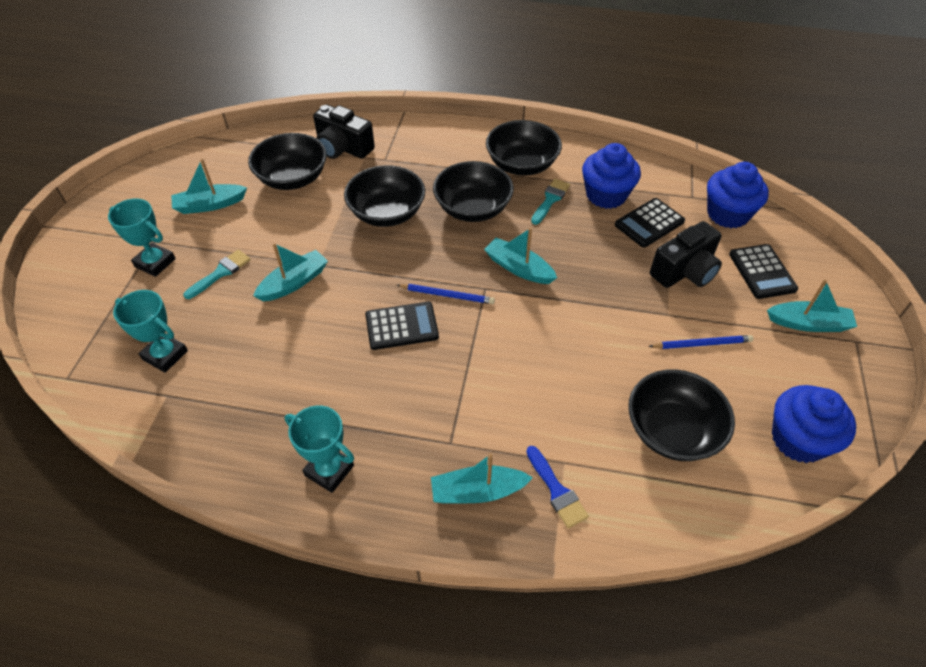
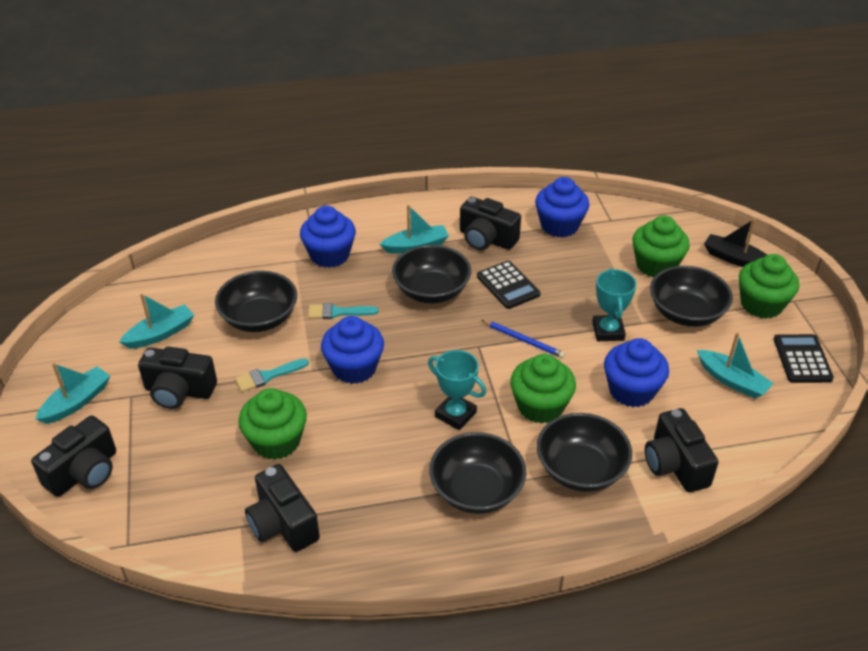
black boat: none = 0 -> [704,219,767,267] = 1
black calculator: [365,302,439,350] [615,198,685,248] [729,244,798,299] = 3 -> [477,261,541,309] [773,334,834,383] = 2
black camera: [313,105,375,159] [650,221,722,288] = 2 -> [31,416,116,497] [138,347,217,409] [245,464,320,552] [460,197,521,250] [645,408,719,492] = 5
blue brush: [526,446,589,528] = 1 -> none = 0
blue cupcake: [582,143,641,209] [707,162,769,228] [772,385,856,463] = 3 -> [300,206,356,268] [321,316,384,384] [535,177,589,238] [604,338,669,407] = 4
blue pencil: [397,284,495,304] [648,335,753,349] = 2 -> [481,320,565,358] = 1
green cupcake: none = 0 -> [238,388,307,460] [510,354,576,424] [632,215,690,278] [739,254,799,319] = 4
turquoise boat: [171,158,247,214] [253,243,328,301] [431,453,533,504] [484,227,557,284] [767,279,857,332] = 5 -> [35,363,110,424] [119,293,194,349] [380,205,449,254] [697,333,774,399] = 4
turquoise trophy: [108,198,176,277] [113,290,188,373] [285,406,354,493] = 3 -> [428,350,486,430] [592,268,637,341] = 2

